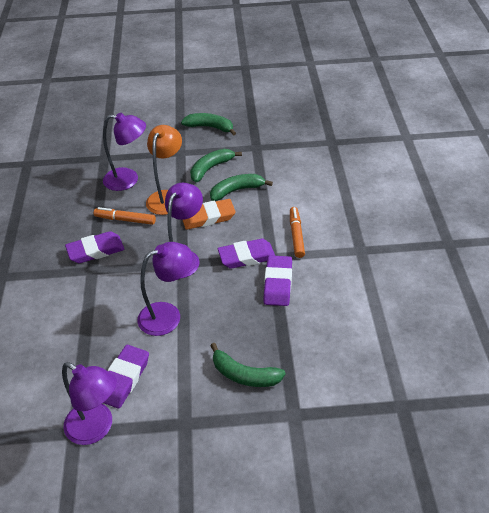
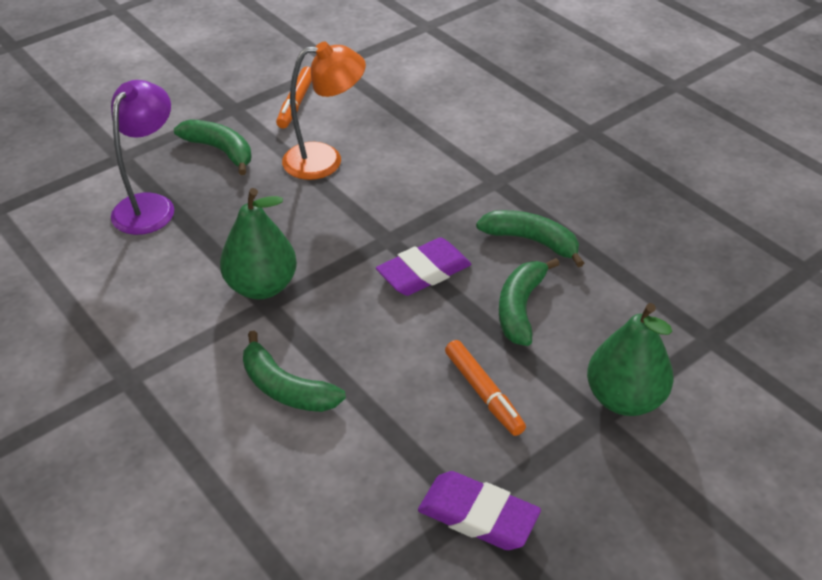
green pear: none = 0 -> [220,188,297,299] [587,303,673,416] = 2
orange eraser: [183,199,236,230] = 1 -> none = 0
purple eraser: [65,231,125,263] [103,345,149,409] [218,239,275,269] [263,255,292,306] = 4 -> [376,237,471,296] [418,471,541,550] = 2
purple lamp: [62,362,117,445] [103,113,146,191] [137,242,193,336] [165,183,203,279] = 4 -> [111,80,174,235] = 1

